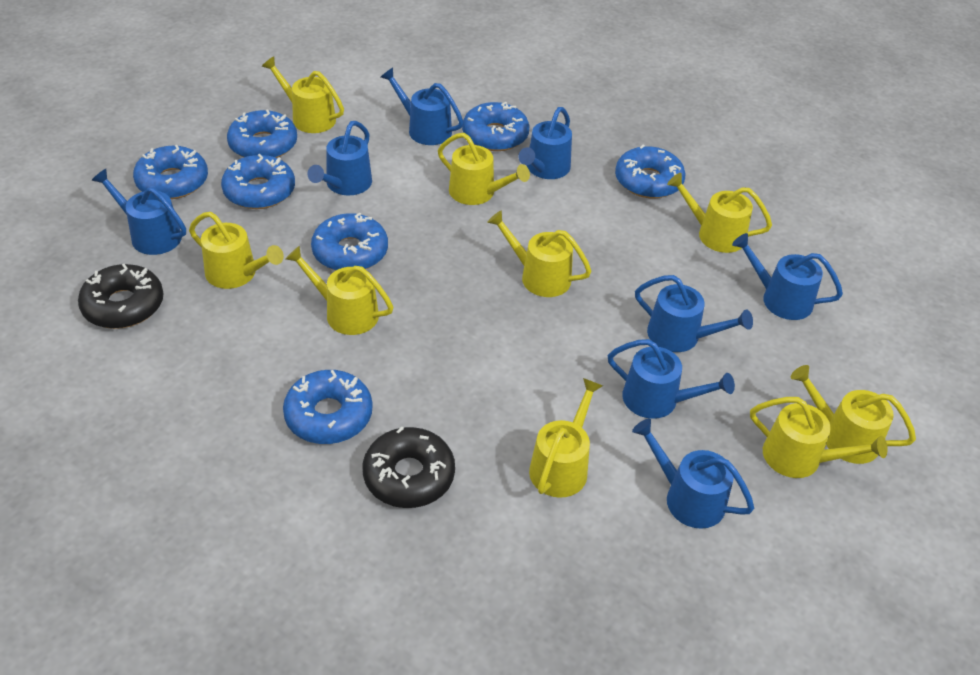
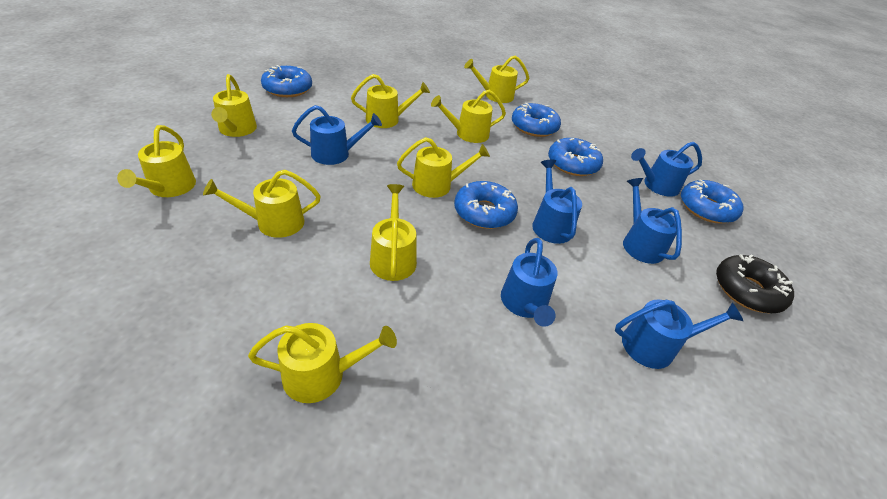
black donut: [78,264,164,329] [362,426,455,508] = 2 -> [716,254,794,313] = 1
blue donut: [133,145,208,199] [221,154,295,209] [227,109,297,158] [283,370,373,444] [311,212,388,270] [462,102,529,151] [615,145,686,198] = 7 -> [261,65,312,97] [454,181,518,229] [512,103,561,137] [548,138,603,176] [681,179,744,224] = 5
blue watering can: [92,169,186,255] [307,121,372,195] [381,67,463,145] [519,107,572,179] [608,339,735,419] [632,419,754,529] [635,275,753,352] [732,233,843,320] = 8 -> [292,105,382,165] [501,238,558,327] [532,160,582,244] [615,299,743,369] [623,178,682,264] [631,142,702,197] = 6

